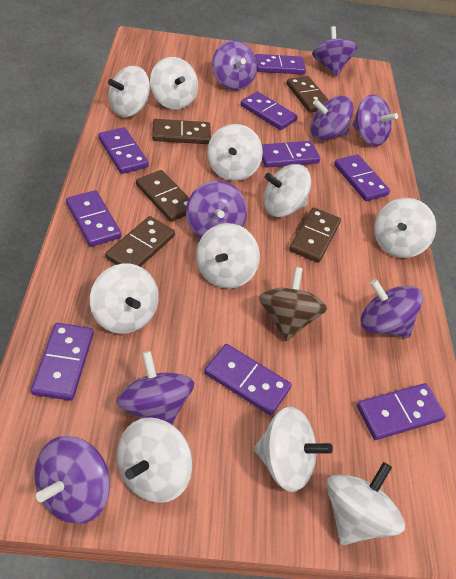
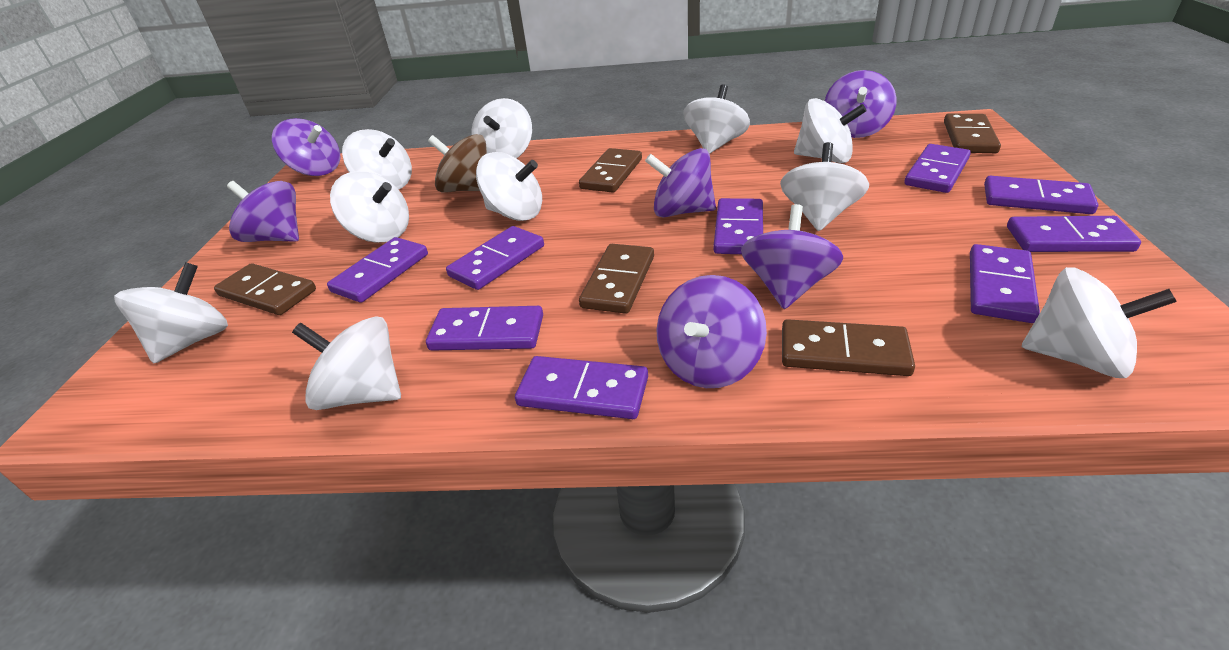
purple spinning top: [34,436,110,524] [116,351,194,424] [186,181,247,238] [212,40,257,90] [310,96,354,140] [312,26,357,76] [352,95,398,146] [361,279,423,338] = 8 -> [227,181,299,242] [272,118,340,176] [645,148,716,218] [656,275,767,388] [741,204,843,309] [825,70,897,138] = 6

